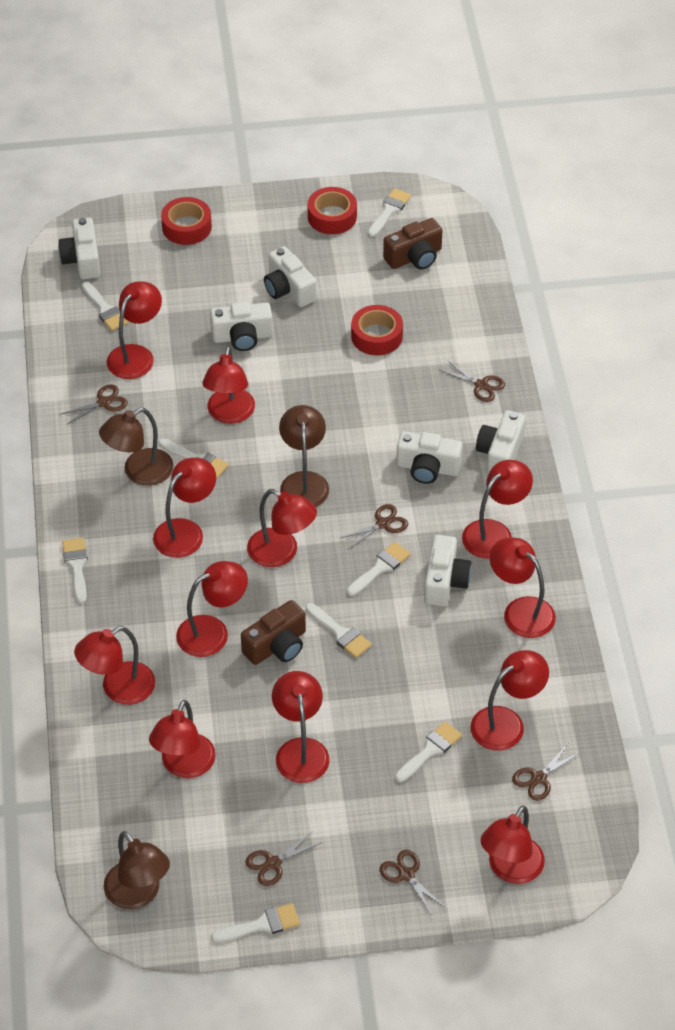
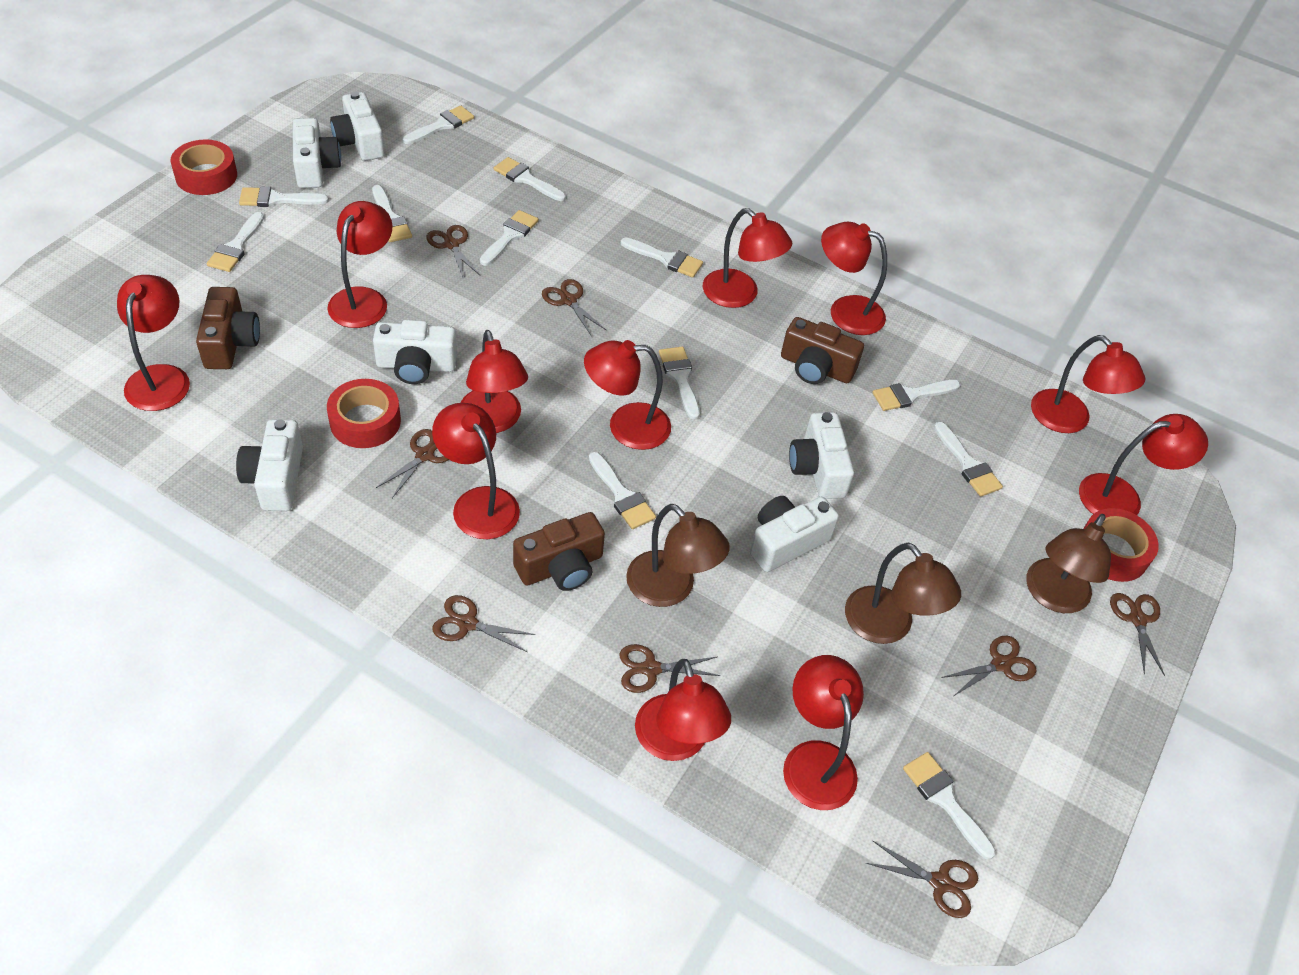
brown camera: [241,600,306,665] [383,218,442,270] = 2 -> [196,287,260,369] [513,512,605,591] [781,317,864,384] = 3
brown scissors: [59,384,128,425] [245,831,323,886] [339,504,408,549] [380,850,446,917] [440,360,505,402] [512,744,581,801] = 6 -> [376,429,449,498] [426,225,480,279] [432,595,535,652] [542,279,607,335] [619,644,721,693] [866,841,978,918] [941,636,1037,696] [1110,593,1165,676] = 8
red lamp: [74,626,156,705] [107,281,162,379] [149,700,216,778] [153,458,216,558] [176,561,248,657] [202,346,255,424] [247,489,317,567] [272,671,329,783] [462,460,533,559] [471,650,549,751] [480,805,545,884] [490,537,556,638] = 12 -> [117,275,190,411] [327,201,392,328] [432,403,520,539] [461,330,528,433] [584,340,671,450] [635,659,731,761] [703,208,792,308] [783,655,864,810] [821,222,887,335] [1031,335,1145,433] [1079,414,1208,515] = 11
white brush: [62,538,88,604] [82,282,129,331] [159,438,228,479] [211,903,300,943] [305,603,372,658] [347,542,411,596] [368,188,411,237] [395,721,462,782] = 8 -> [207,212,264,272] [239,187,329,207] [372,185,412,242] [403,106,474,144] [480,210,539,266] [494,157,566,201] [589,452,656,529] [620,237,703,278] [659,347,700,420] [873,380,960,411] [903,752,996,860] [934,422,1003,497] = 12

